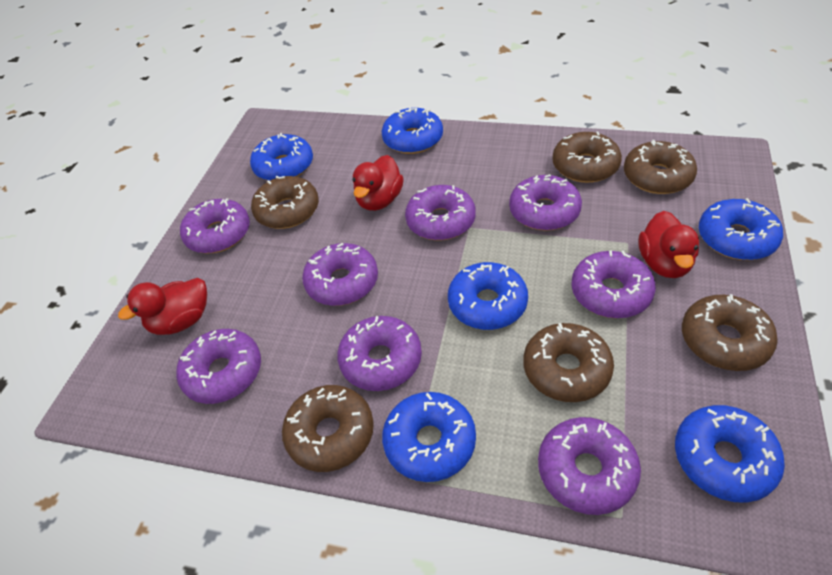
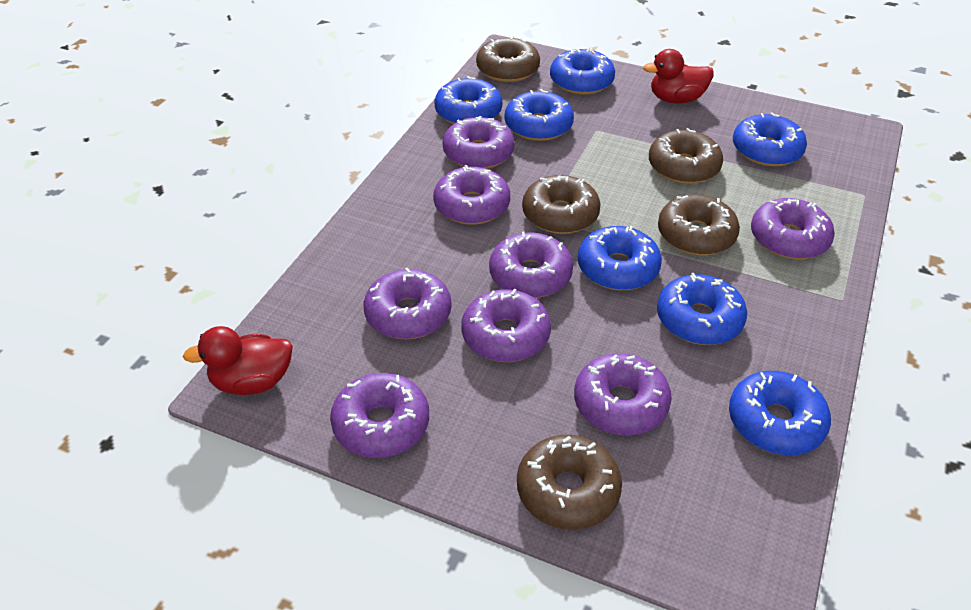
blue donut: [250,133,313,181] [382,108,443,154] [382,392,476,482] [448,262,528,330] [675,405,785,503] [699,198,783,260] = 6 -> [435,76,502,124] [505,89,574,141] [550,48,615,95] [578,226,662,290] [657,273,747,345] [729,371,831,455] [733,112,807,167] = 7
brown donut: [251,176,319,229] [282,385,374,472] [523,323,614,402] [552,131,622,183] [624,140,697,194] [682,294,778,371] = 6 -> [476,36,540,82] [517,435,622,530] [522,175,601,234] [649,128,723,184] [658,194,740,255] = 5
red duck: [118,278,207,335] [353,155,404,211] [638,211,699,278] = 3 -> [183,326,293,395] [643,49,714,104] = 2

